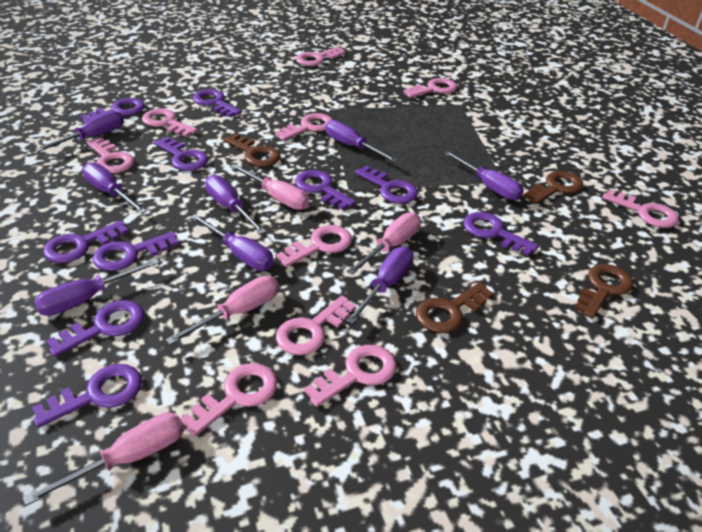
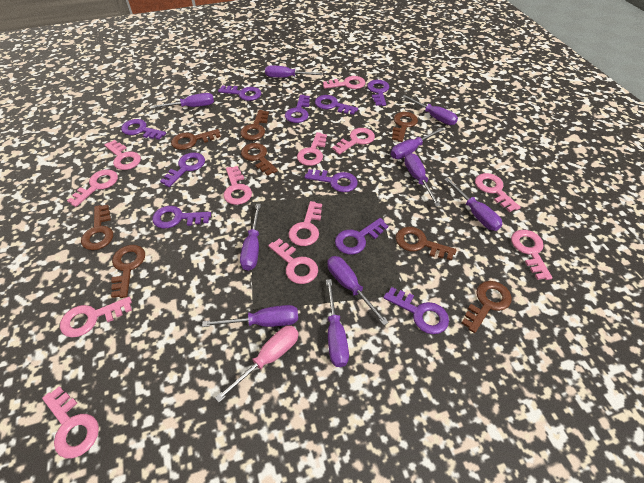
brown key: [224,134,281,167] [416,282,494,333] [523,171,584,204] [574,264,633,319] = 4 -> [81,205,113,250] [111,245,145,298] [171,129,221,150] [240,110,269,140] [241,143,278,176] [392,112,418,142] [396,227,456,261] [462,281,512,333] = 8
pink key: [86,137,135,174] [142,108,198,137] [180,363,278,437] [275,113,333,141] [276,225,352,267] [276,296,356,355] [296,47,345,66] [304,345,397,407] [403,78,457,98] [602,189,679,228] = 10 -> [42,386,99,458] [60,297,132,337] [67,169,118,207] [104,140,141,170] [223,166,252,205] [268,238,318,284] [288,201,322,246] [297,132,327,166] [323,76,365,89] [332,128,375,155] [475,173,521,212] [511,230,552,280] = 12
pink screwdriver: [22,412,184,506] [166,276,279,345] [230,164,309,210] [346,212,421,275] = 4 -> [215,326,299,402] = 1
purple screwdriver: [34,258,160,316] [35,111,124,152] [82,162,147,214] [190,214,274,271] [205,175,266,234] [326,120,398,163] [346,246,414,324] [444,151,524,200] = 8 -> [150,93,214,109] [202,305,298,327] [240,204,261,271] [265,65,323,78] [326,279,349,367] [327,256,389,325] [391,128,444,159] [402,95,458,125] [404,153,441,207] [444,178,502,231] = 10

